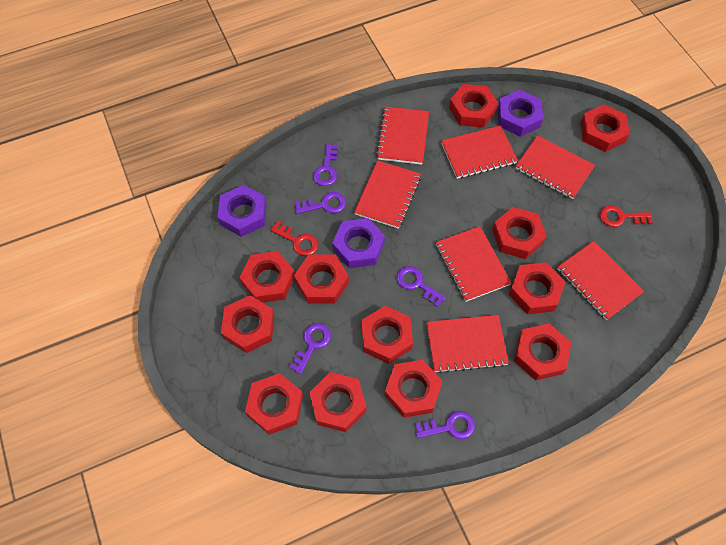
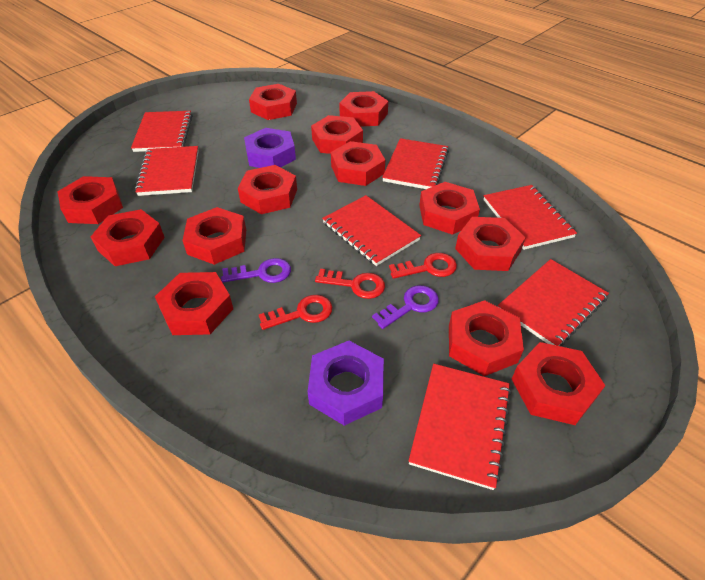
purple key: [289,323,331,374] [295,192,346,214] [313,144,338,186] [397,266,446,307] [415,411,475,439] = 5 -> [221,258,291,283] [372,285,439,329] = 2
purple nut: [217,185,267,237] [332,218,385,268] [498,90,543,137] = 3 -> [244,128,296,168] [308,341,384,426] = 2
red key: [270,221,318,256] [600,205,653,227] = 2 -> [259,295,333,330] [315,269,385,299] [389,253,457,279] = 3
red nut: [221,295,275,353] [239,251,295,303] [245,373,303,435] [294,254,349,304] [309,372,367,432] [362,306,413,364] [384,360,443,418] [449,84,498,128] [492,207,547,259] [509,262,565,314] [514,323,571,381] [580,104,630,152] = 12 -> [57,176,123,224] [91,209,165,266] [155,272,233,335] [182,207,246,265] [238,165,297,214] [249,84,297,120] [311,115,363,154] [331,141,385,186] [339,91,388,127] [419,182,480,235] [449,300,524,376] [455,217,526,271] [512,342,606,425] = 13

